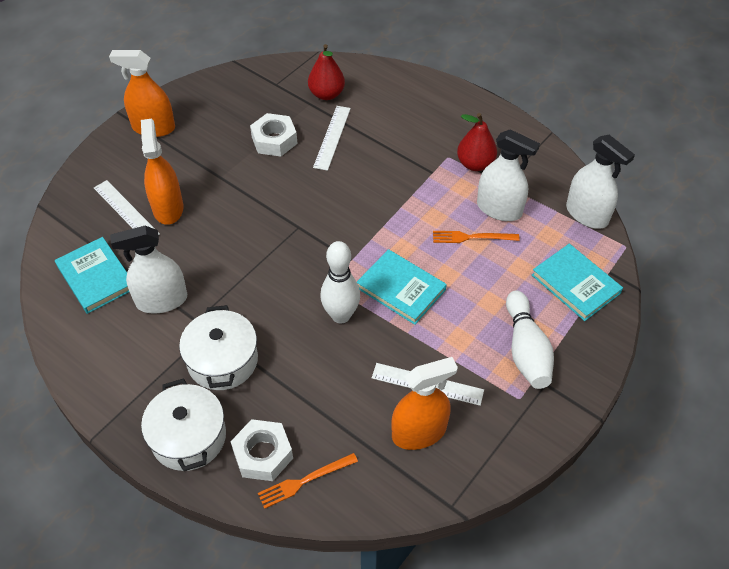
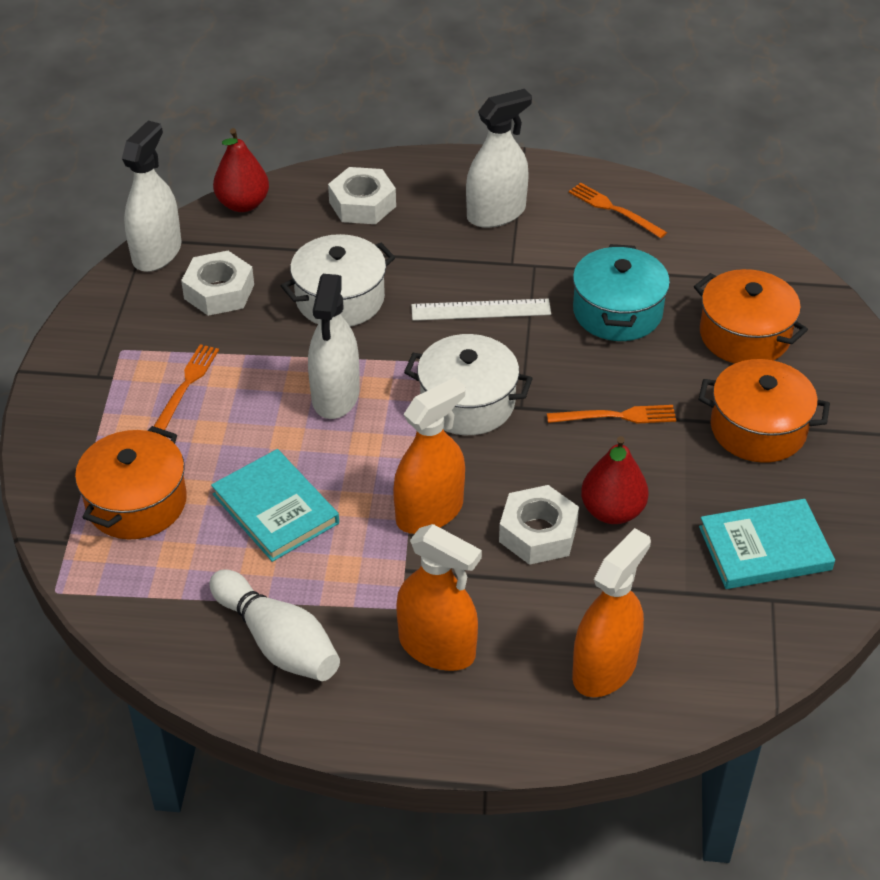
orange fork: [258,453,358,509] [433,231,520,243] = 2 -> [154,344,219,430] [547,405,676,424] [569,183,667,238] = 3
orange pot: none = 0 -> [75,426,187,539] [694,269,808,364] [699,359,830,463] = 3
turquoise book: [55,237,129,314] [357,249,447,325] [532,244,623,321] = 3 -> [211,449,339,562] [699,499,835,589] = 2
turquoise pot: none = 0 -> [573,244,670,341] = 1
white bowling pin: [320,241,360,324] [506,290,554,389] = 2 -> [209,570,340,681] = 1
white nut: [231,419,293,481] [250,113,297,157] = 2 -> [181,251,254,316] [328,167,396,224] [499,485,579,565] = 3
white ruler: [94,180,160,235] [313,106,351,171] [372,363,484,406] = 3 -> [411,299,551,321] = 1

